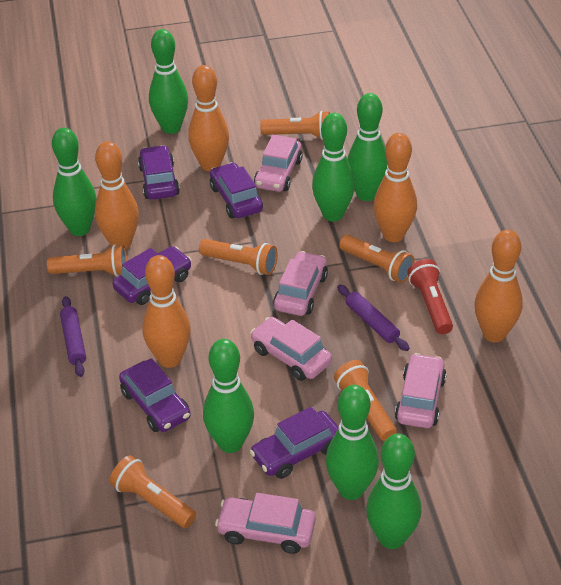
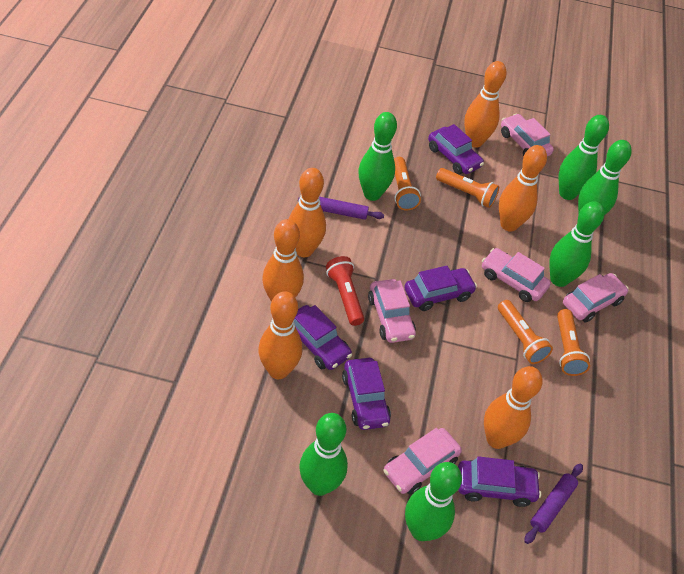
green bowling pin: [52,128,97,236] [149,29,188,134] [203,339,254,453] [312,113,355,221] [326,385,379,500] [347,93,388,201] [366,434,421,549] = 7 -> [299,413,348,496] [358,112,397,201] [405,462,462,541] [549,201,604,287] [559,115,609,200] [578,140,632,215] = 6
orange bowling pin: [95,141,139,249] [142,255,191,368] [188,65,229,171] [373,133,417,242] [474,230,523,342] = 5 -> [258,291,302,379] [262,219,304,302] [289,168,326,257] [464,61,507,148] [484,366,543,449] [499,145,547,232] = 6
orange flashlight: [47,244,127,277] [110,455,196,528] [199,239,277,275] [260,111,330,140] [334,360,397,441] [339,235,415,283] = 6 -> [394,157,421,211] [436,168,499,208] [498,300,553,364] [557,309,590,376] = 4

